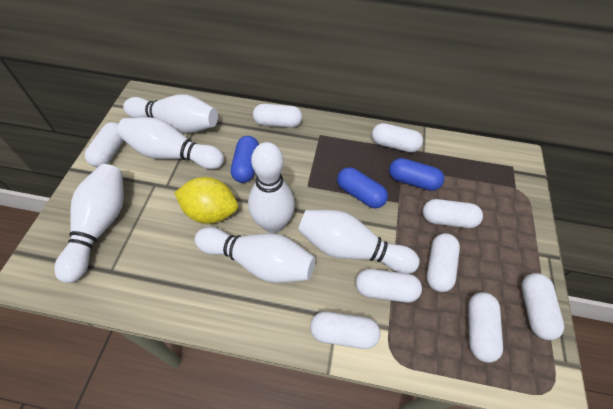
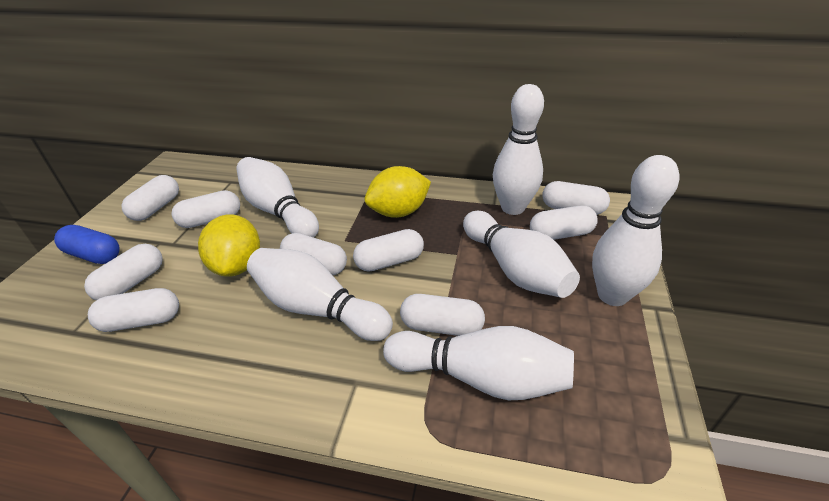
blue capsule: [231,136,259,183] [337,167,388,208] [389,158,444,191] = 3 -> [54,225,120,264] = 1
yellow lemon: [174,177,238,224] = 1 -> [198,215,260,277] [365,166,431,218] = 2

